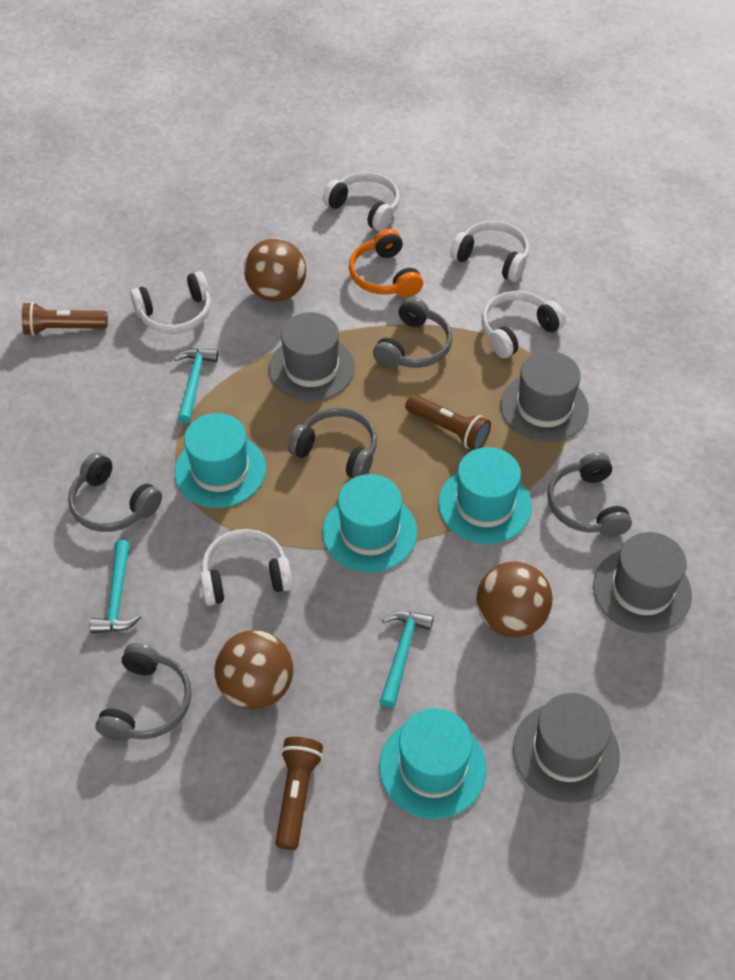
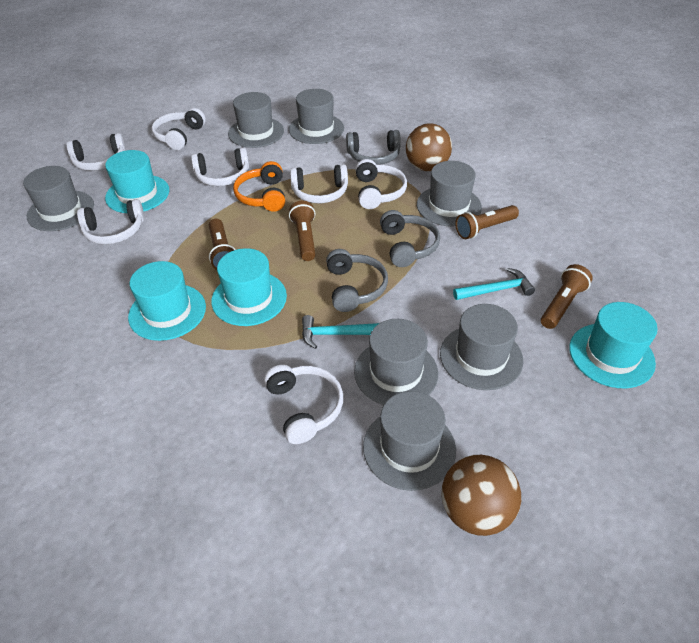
brown ball: [214,630,293,709] [244,238,306,302] [476,561,553,637] = 3 -> [406,123,452,171] [442,455,521,536] = 2
brown flashlight: [22,302,108,336] [275,737,323,850] [405,394,491,450] = 3 -> [209,219,236,270] [289,201,316,261] [455,205,519,239] [541,264,593,329] = 4
grey hat: [269,312,355,402] [500,351,589,442] [513,693,620,803] [593,532,692,633] = 4 -> [23,166,94,231] [228,92,284,148] [289,89,344,144] [354,319,438,405] [363,391,456,491] [417,161,482,226] [440,304,523,390] = 7
grey headphones: [68,452,162,532] [95,643,192,741] [288,408,377,478] [373,297,452,368] [547,452,632,537] = 5 -> [326,249,388,312] [346,130,401,165] [380,210,440,267] = 3
turquoise hammer: [89,540,141,633] [174,349,218,424] [380,611,434,708] = 3 -> [302,315,380,349] [453,268,535,300] = 2
white headphones: [130,271,211,334] [200,529,293,606] [323,172,400,231] [450,221,529,282] [482,291,566,358] = 5 -> [66,133,126,171] [77,199,145,244] [152,108,206,150] [191,148,249,186] [264,365,343,444] [290,164,348,203] [355,159,407,209] = 7

